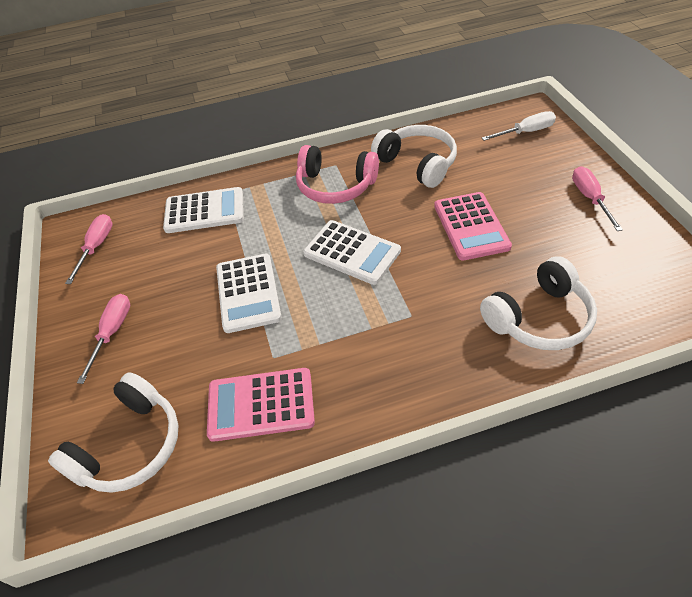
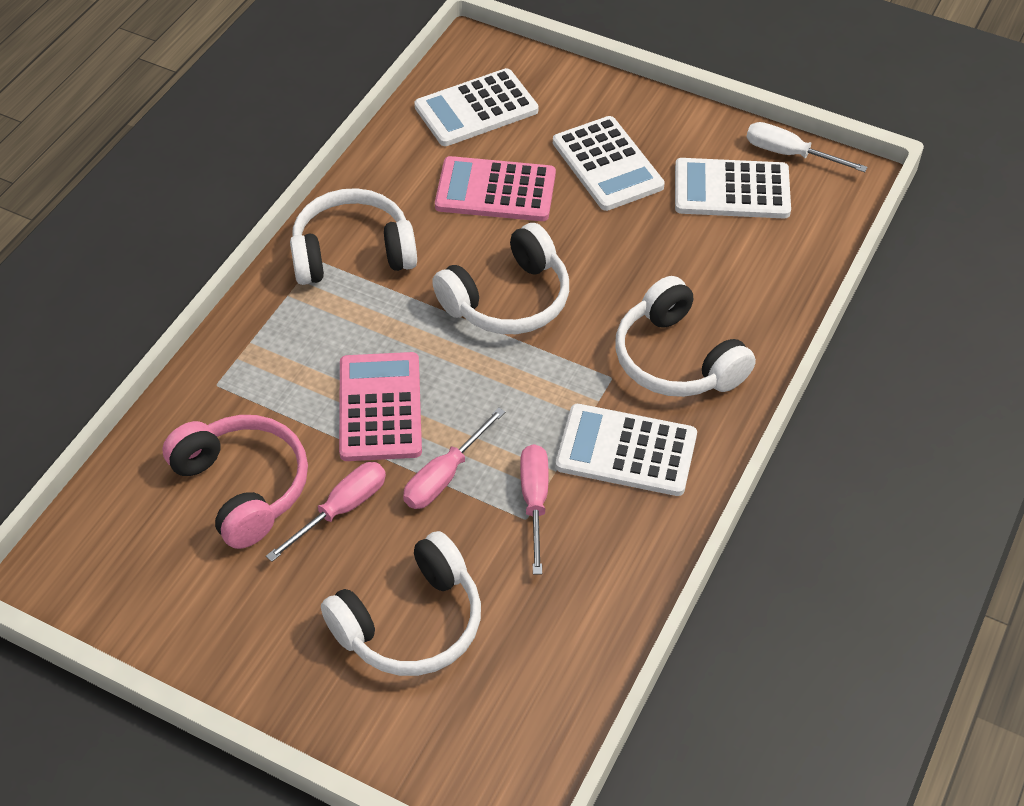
white calculator: [163,187,244,233] [216,254,282,333] [303,220,401,285] = 3 -> [414,68,538,146] [553,116,665,211] [556,404,697,496] [675,158,791,218] = 4
white headphones: [48,372,179,493] [371,125,457,188] [480,256,597,350] = 3 -> [290,188,417,285] [321,531,481,676] [432,223,569,334] [615,276,756,397] = 4

